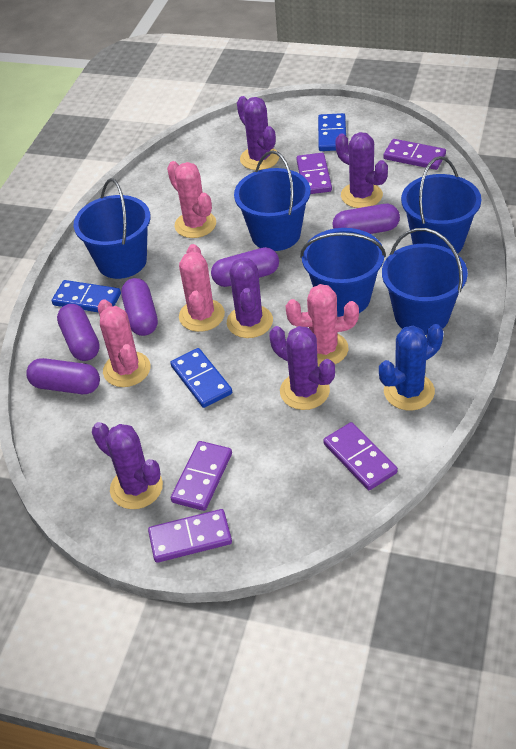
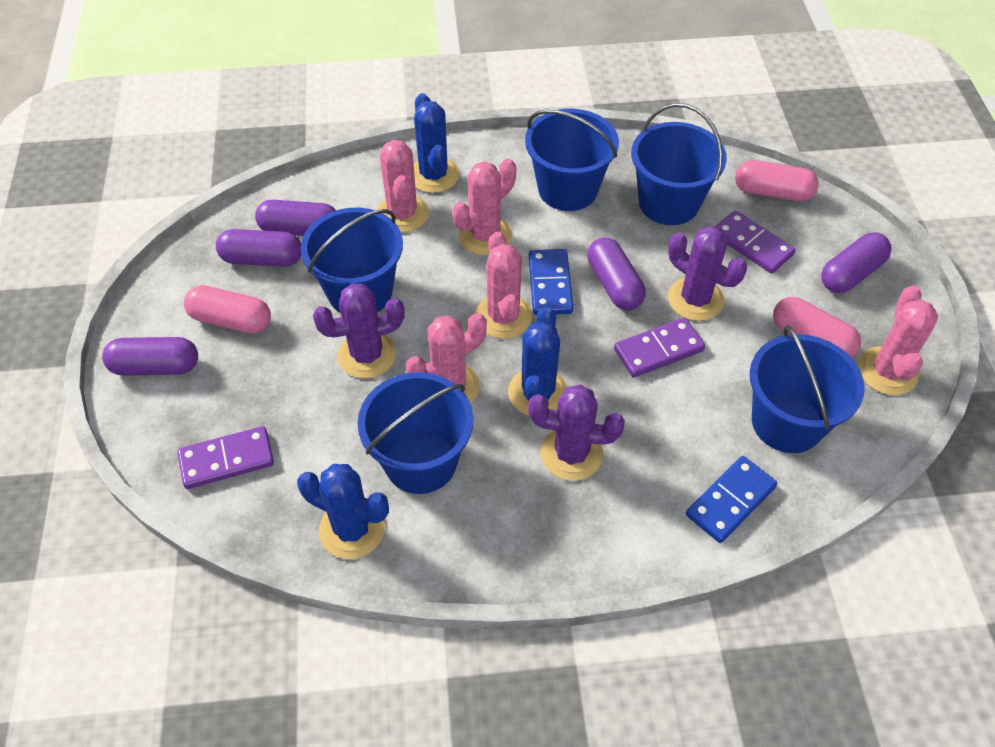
blue cactus: [379,324,443,410] = 1 -> [297,464,389,559] [414,93,460,193] [508,306,567,416] = 3
blue domino: [52,280,121,313] [170,348,232,408] [318,113,346,151] = 3 -> [529,249,573,315] [686,456,777,543] = 2
pink cactus: [98,299,151,387] [167,161,216,238] [179,244,225,332] [285,284,359,366] = 4 -> [377,140,429,233] [406,313,487,403] [452,158,516,255] [475,232,532,339] [858,285,938,395] = 5
pink capsule: none = 0 -> [184,285,271,334] [735,160,819,201] [773,297,861,357] = 3
purple cactus: [92,422,163,509] [227,258,273,338] [237,96,279,170] [269,326,335,410] [335,132,388,208] = 5 -> [313,283,405,379] [528,385,625,481] [668,226,747,321] = 3
purple domino: [148,509,232,563] [171,441,232,511] [296,153,332,194] [323,422,398,490] [383,139,446,170] = 5 -> [177,426,274,489] [614,317,705,378] [715,210,796,274] = 3

